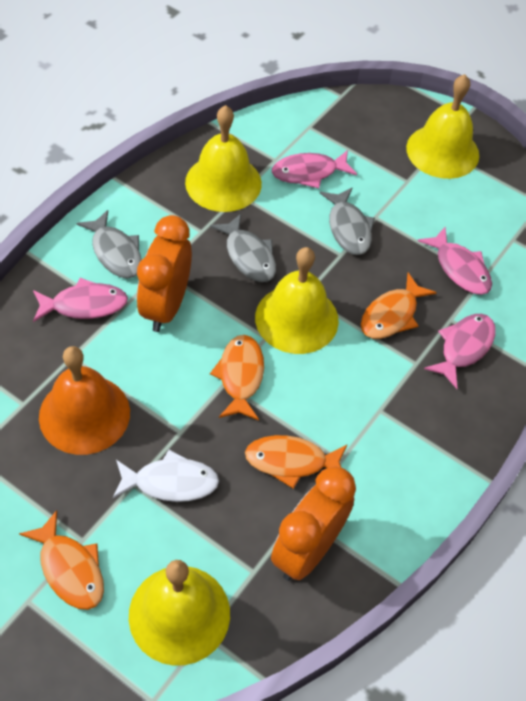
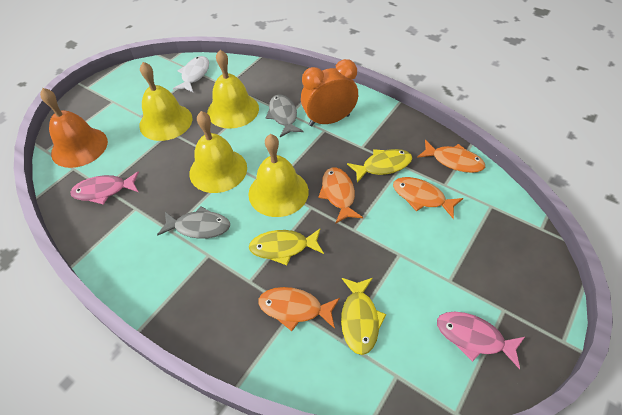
grey fish: [76,210,142,279] [210,213,276,282] [320,187,375,255] = 3 -> [157,206,230,239] [266,95,304,137] = 2
orange clock: [137,215,192,332] [271,466,356,581] = 2 -> [301,59,358,126] = 1
pink fish: [33,278,128,322] [272,150,357,188] [418,227,492,295] [424,314,496,389] = 4 -> [70,171,139,205] [437,312,525,369] = 2
yellow fish: none = 0 -> [249,229,324,265] [341,278,386,355] [347,149,412,183] = 3

